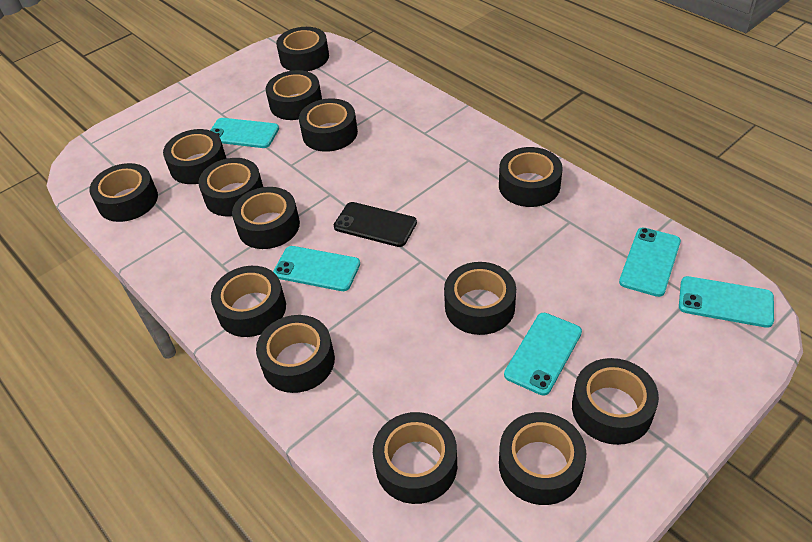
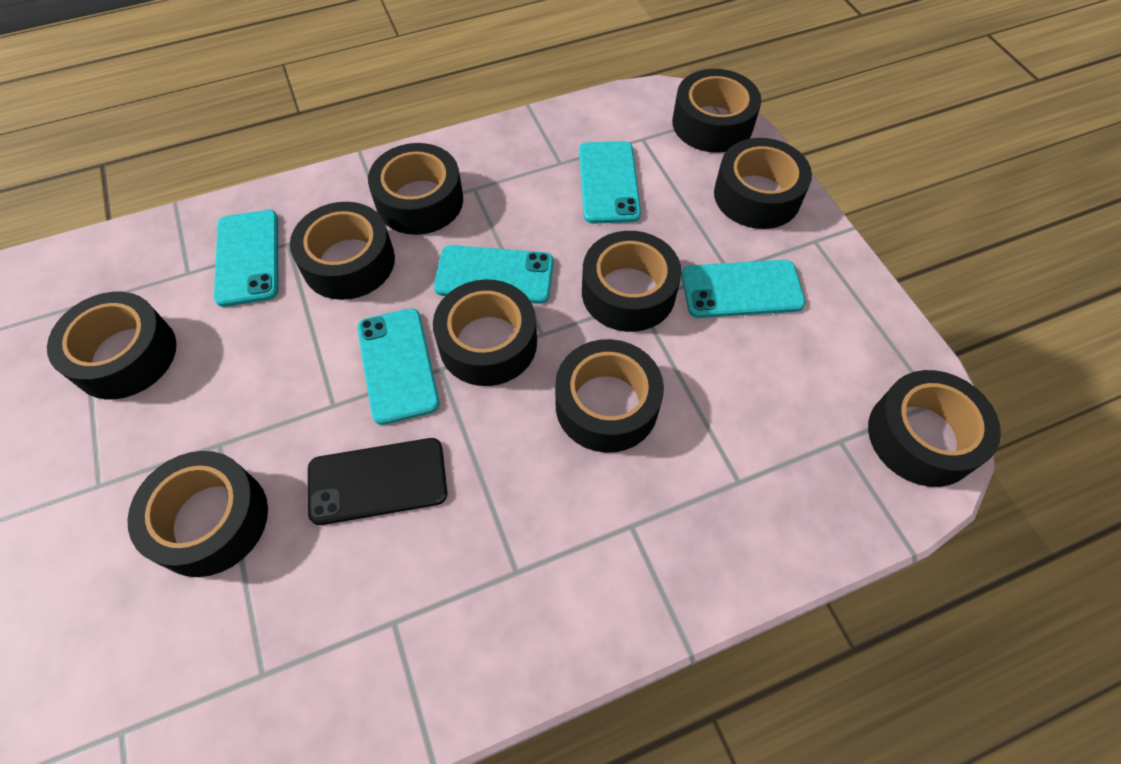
black tape: [89,163,158,222] [163,129,227,184] [198,158,263,217] [211,266,286,337] [232,187,300,249] [256,315,335,393] [266,70,322,120] [276,27,329,71] [299,98,358,152] [373,412,457,504] [444,262,516,335] [499,147,563,207] [499,412,586,505] [572,358,659,445] = 14 -> [47,292,177,399] [128,451,268,577] [290,202,395,300] [368,143,463,235] [433,279,537,386] [555,339,664,453] [582,231,681,332] [672,69,761,153] [714,138,812,229] [868,370,1001,487] = 10

